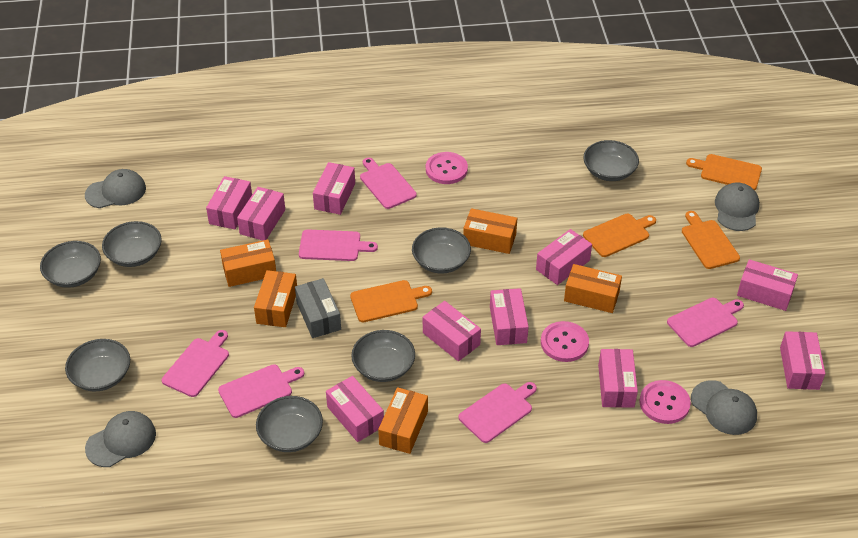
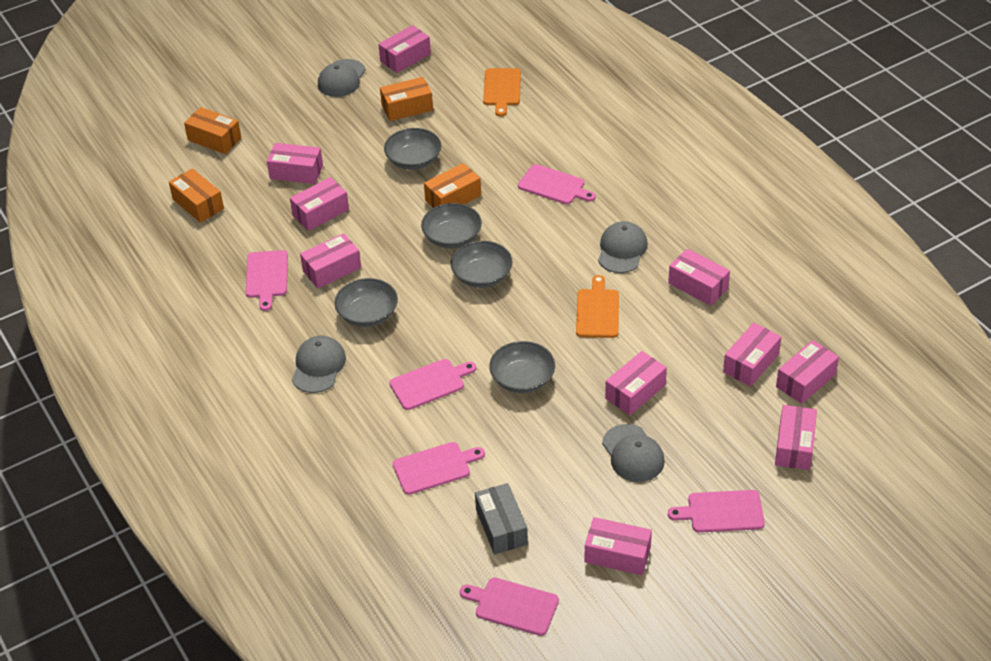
grey bowl: [40,241,101,288] [65,339,130,392] [102,221,162,267] [256,396,323,452] [351,330,415,382] [412,227,471,274] [583,140,639,181] = 7 -> [335,278,398,327] [384,128,441,170] [421,203,482,249] [451,241,513,288] [489,341,555,393] = 5
orange box: [220,239,276,287] [254,270,297,327] [378,387,428,454] [463,208,517,254] [564,264,622,313] = 5 -> [169,168,224,223] [184,107,241,154] [380,77,433,121] [424,163,481,208] = 4
orange cutting board: [350,280,432,322] [583,214,656,257] [682,211,740,269] [686,154,762,190] = 4 -> [483,68,521,117] [576,275,619,338] = 2
pink button: [426,152,468,184] [541,321,589,362] [640,380,691,424] = 3 -> none = 0

